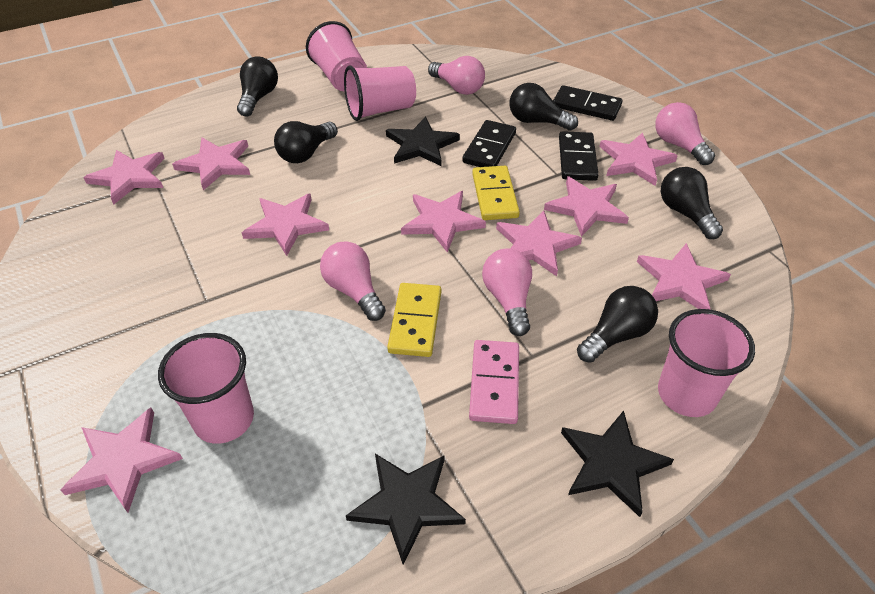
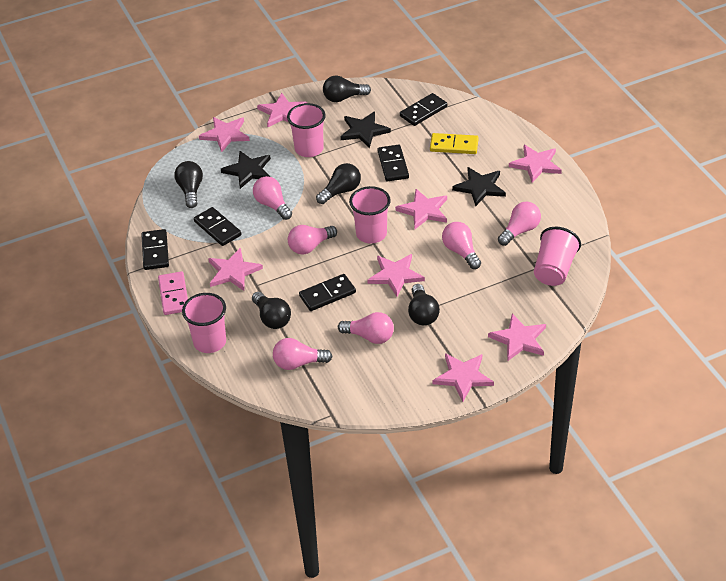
black domino: [462,120,516,167] [553,85,622,121] [559,131,599,181] = 3 -> [141,229,169,270] [194,207,241,246] [299,274,356,311] [378,145,409,182] [400,93,447,126] = 5
pink light bulb: [320,241,386,321] [428,56,485,95] [482,248,532,336] [655,102,715,165] = 4 -> [253,176,292,220] [273,338,333,370] [288,225,337,255] [338,312,394,344] [442,222,481,269] [498,201,541,246] = 6
pink star: [61,407,183,513] [83,150,165,205] [172,137,250,190] [242,193,329,256] [401,191,486,253] [496,210,582,276] [544,176,629,237] [599,132,678,186] [637,243,731,310] = 9 -> [199,117,250,152] [208,247,263,291] [257,93,307,127] [367,254,425,297] [395,189,447,229] [432,353,494,402] [488,314,546,361] [509,145,562,183] = 8
yellow domino: [387,283,441,357] [472,166,520,220] = 2 -> [430,133,479,154] = 1

